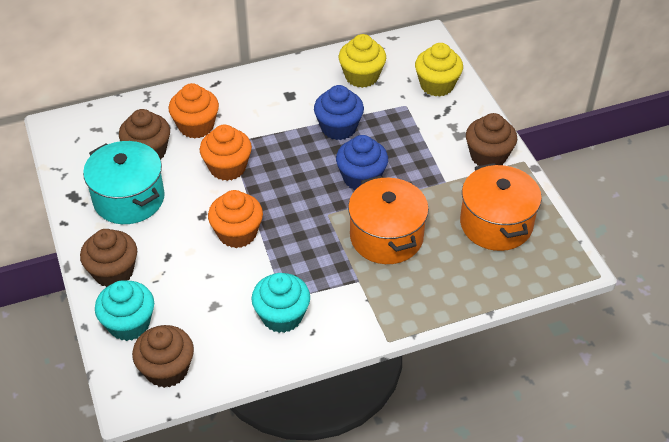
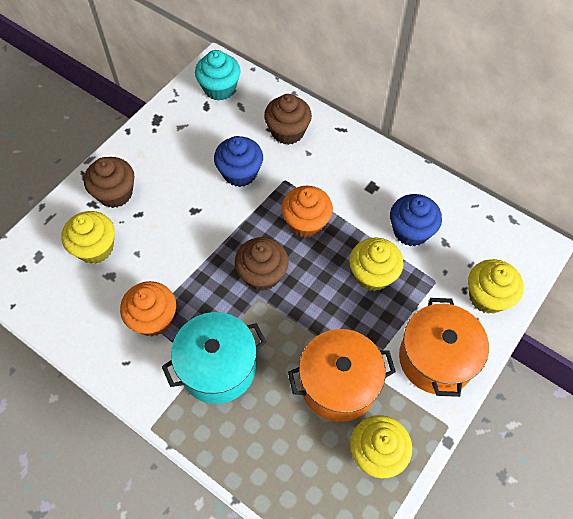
brown cupcake: [80,229,137,287] [119,109,170,160] [132,325,194,388] [466,113,517,166] = 4 -> [84,157,134,208] [235,237,289,291] [264,94,312,145] = 3
orange cupcake: [169,83,219,139] [200,125,252,181] [208,190,263,248] = 3 -> [120,281,176,336] [281,186,333,238] = 2
turquoise cupcake: [95,281,154,341] [251,273,310,333] = 2 -> [195,50,241,101] = 1
yellow cupcake: [339,34,386,88] [415,43,463,97] = 2 -> [61,211,115,264] [349,237,404,291] [350,415,412,478] [468,259,524,314] = 4

